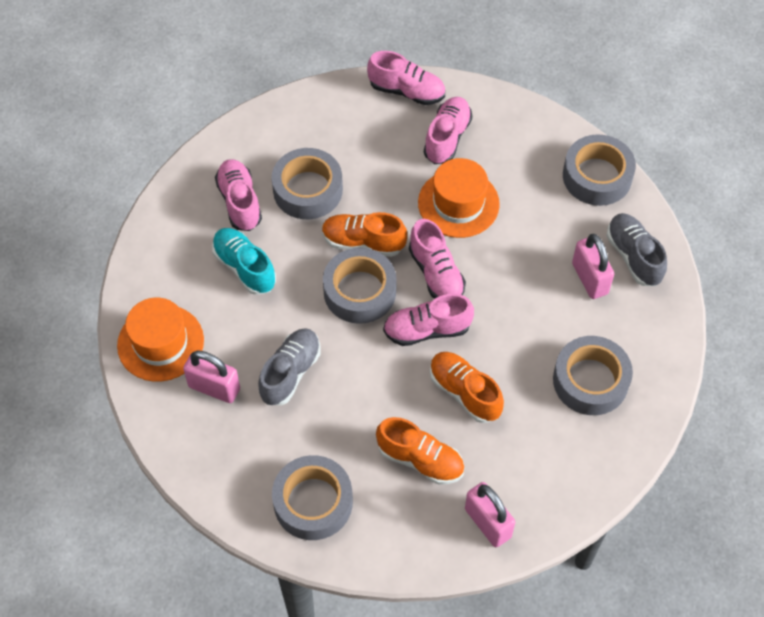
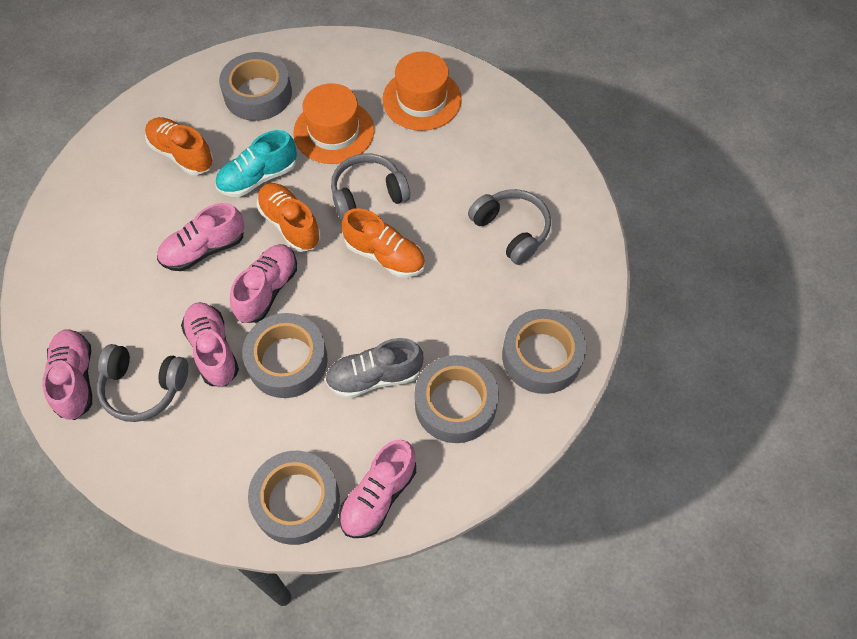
grey headphones: none = 0 -> [97,344,188,422] [331,153,410,220] [468,189,551,265] = 3
grey shoe: [258,328,321,405] [607,213,667,286] = 2 -> [325,338,423,398] = 1
pink padlock: [183,351,240,403] [465,482,515,547] [572,234,614,299] = 3 -> none = 0

